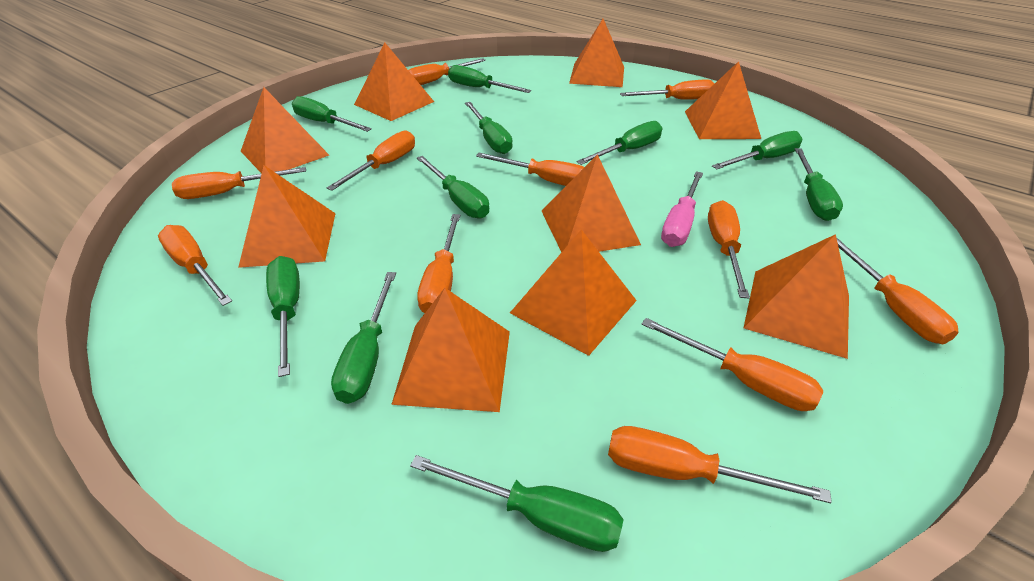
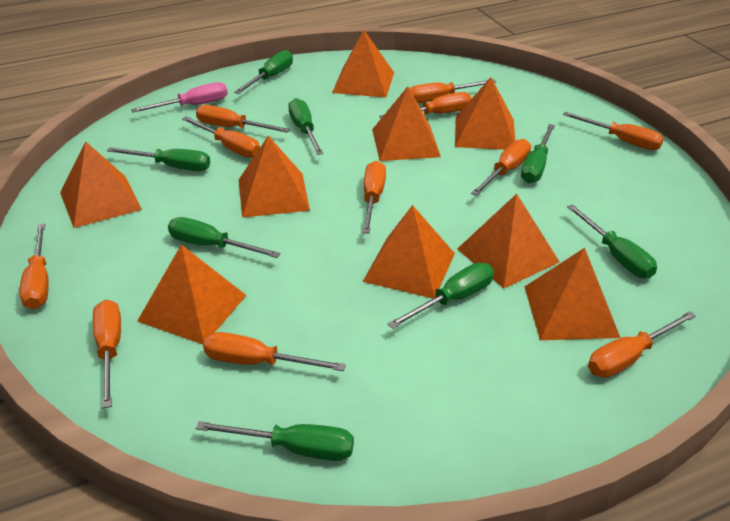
green screwdriver: [266,256,300,377] [292,96,372,132] [331,272,396,404] [410,455,624,552] [416,156,489,218] [448,65,531,93] [465,102,513,154] [577,121,662,165] [712,131,802,169] [795,148,843,221] = 10 -> [107,147,210,171] [168,217,280,258] [196,421,354,461] [234,50,293,94] [288,98,323,155] [388,263,494,329] [521,124,555,183] [567,204,657,278] = 8

